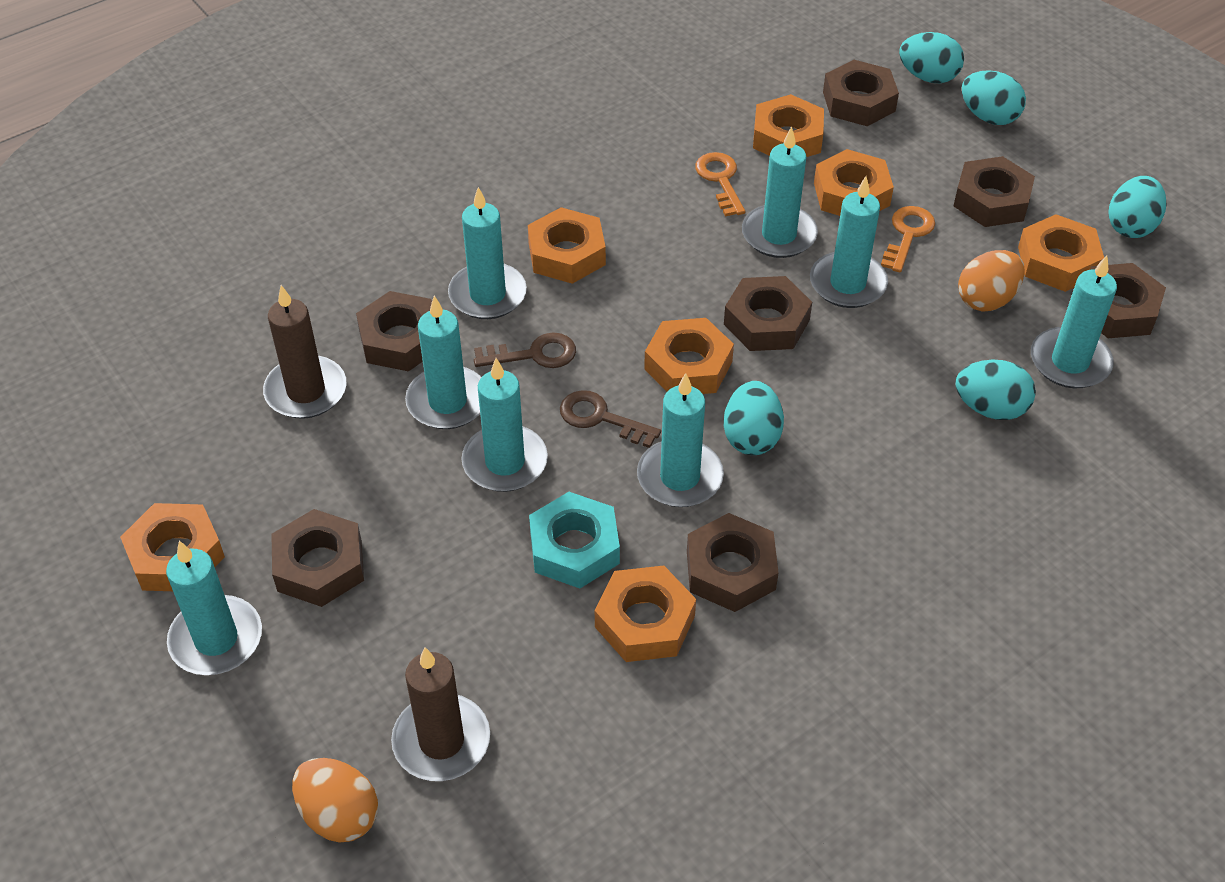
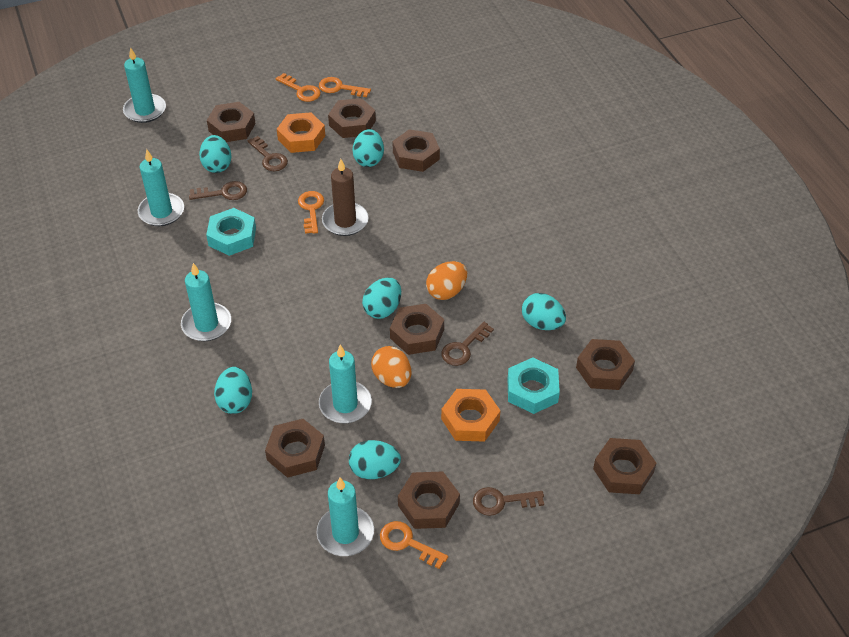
brown candle: [263,285,346,419] [391,647,490,781] = 2 -> [322,159,369,236] = 1
brown key: [474,333,576,368] [560,390,661,448] = 2 -> [189,181,247,200] [247,136,288,171] [441,322,494,366] [473,487,544,516] = 4
brown nut: [271,509,364,607] [356,291,432,372] [687,513,779,612] [724,276,812,351] [823,60,899,126] [954,156,1035,227] [1090,263,1166,338] = 7 -> [207,102,256,142] [265,419,325,478] [328,98,376,138] [390,304,444,355] [392,129,440,172] [398,472,460,529] [576,339,635,390] [593,438,656,494] = 8
orange key: [695,152,745,217] [881,206,935,272] = 2 -> [276,73,321,102] [298,191,324,234] [319,77,371,97] [380,521,448,569] = 4
orange nut: [120,503,225,591] [528,207,606,284] [595,566,696,662] [644,318,734,394] [753,94,824,157] [814,149,894,216] [1018,214,1104,292] = 7 -> [277,112,325,153] [441,389,500,442] = 2
turquoise candle: [166,541,262,675] [405,295,481,429] [448,187,527,319] [462,358,548,492] [637,373,724,507] [742,126,818,258] [810,176,888,308] [1031,255,1117,388] = 8 -> [123,47,166,123] [138,149,184,226] [181,263,231,341] [317,478,374,556] [319,345,372,423] = 5
turquoise egg: [724,381,784,455] [899,32,964,83] [955,360,1036,420] [962,70,1026,125] [1108,176,1166,238] = 5 -> [199,135,231,173] [214,367,252,414] [349,440,401,479] [352,129,384,167] [362,278,401,319] [522,293,566,330] = 6
turquoise nut: [529,492,620,589] = 1 -> [206,208,256,256] [508,357,560,414] = 2

